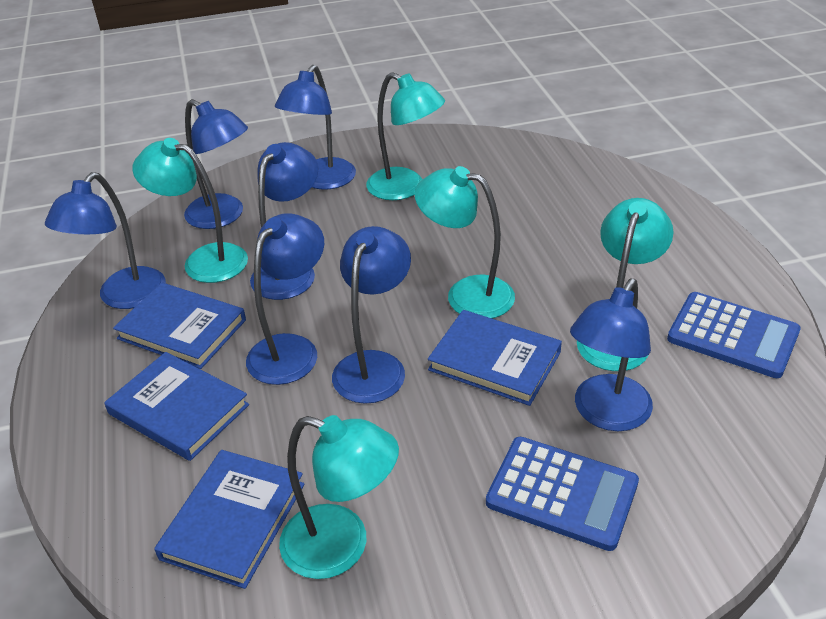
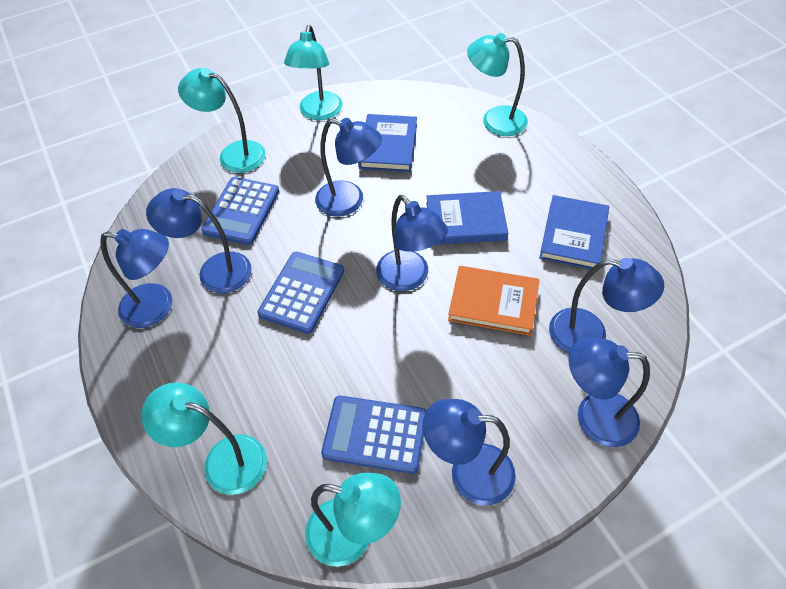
blue book: [104,352,249,461] [113,283,246,369] [154,450,304,589] [428,310,562,406] = 4 -> [358,114,417,172] [426,191,508,245] [539,195,609,269] = 3
blue calculator: [486,437,639,551] [667,292,801,378] = 2 -> [201,177,280,245] [257,252,344,334] [321,395,426,474] = 3
orange book: none = 0 -> [448,266,539,336] = 1

